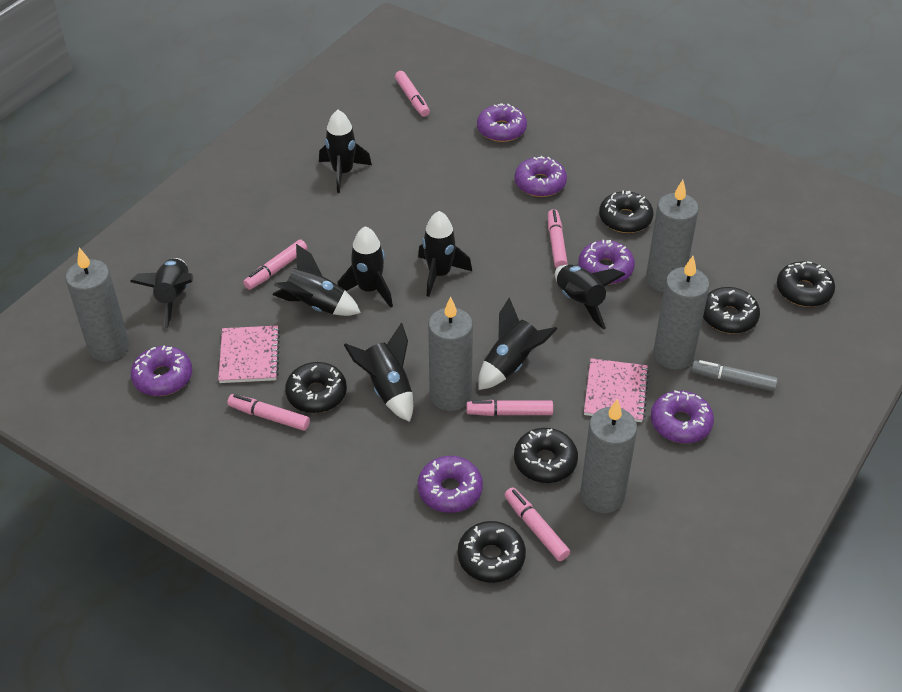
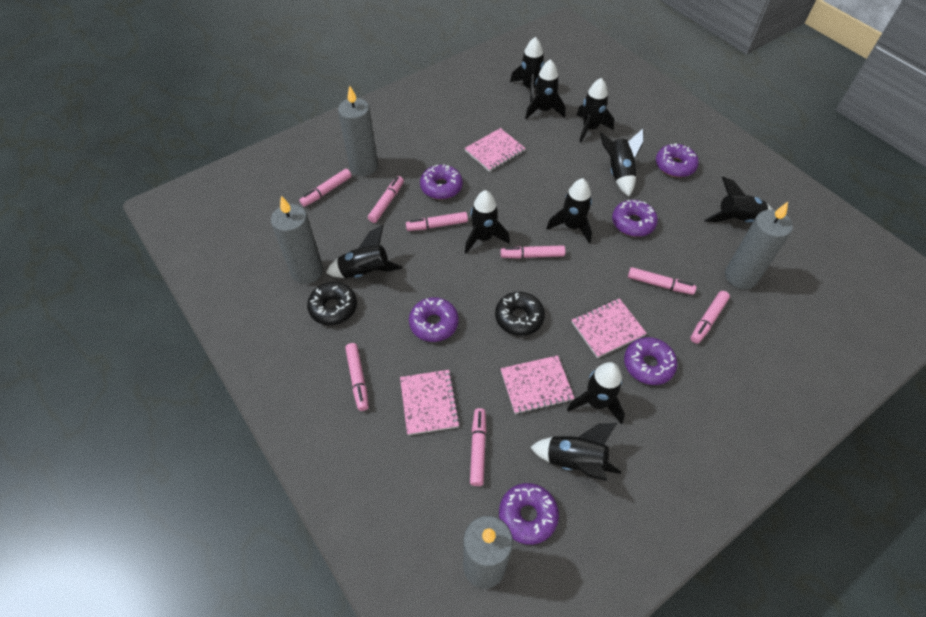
black donut: [285,362,347,413] [458,521,526,583] [514,428,578,483] [599,191,653,233] [703,287,760,334] [777,261,835,307] = 6 -> [307,282,357,325] [495,292,545,336] = 2
black rocket: [130,258,193,328] [272,244,361,316] [319,110,372,193] [337,226,393,308] [344,323,413,422] [418,211,472,297] [478,297,557,390] [555,265,626,330] = 8 -> [326,225,402,278] [465,190,510,254] [510,37,544,103] [525,59,565,119] [530,423,621,481] [546,178,592,244] [567,362,625,424] [576,78,614,143] [600,129,644,196] [704,177,773,222] = 10
grey candle: [66,248,129,361] [428,296,473,411] [580,399,637,513] [646,180,699,292] [653,256,709,369] = 5 -> [271,196,323,284] [338,86,378,176] [463,516,513,589] [725,202,793,289] = 4
grey marker: [691,360,778,391] = 1 -> none = 0
pink marker: [227,394,310,431] [243,240,307,290] [395,71,430,117] [467,400,553,416] [504,487,570,561] [548,209,568,268] = 6 -> [299,169,352,207] [345,343,369,411] [368,176,404,223] [406,212,468,231] [470,408,486,486] [500,245,565,259] [628,267,697,295] [690,291,730,344] = 8
pink notebook: [218,326,280,383] [584,358,649,422] = 2 -> [400,370,460,435] [465,128,526,172] [500,355,575,414] [572,298,647,358] = 4

